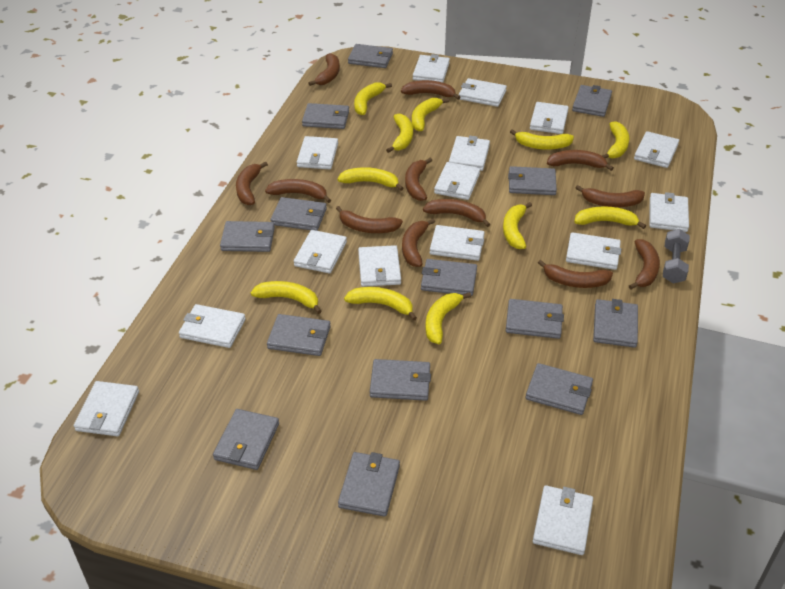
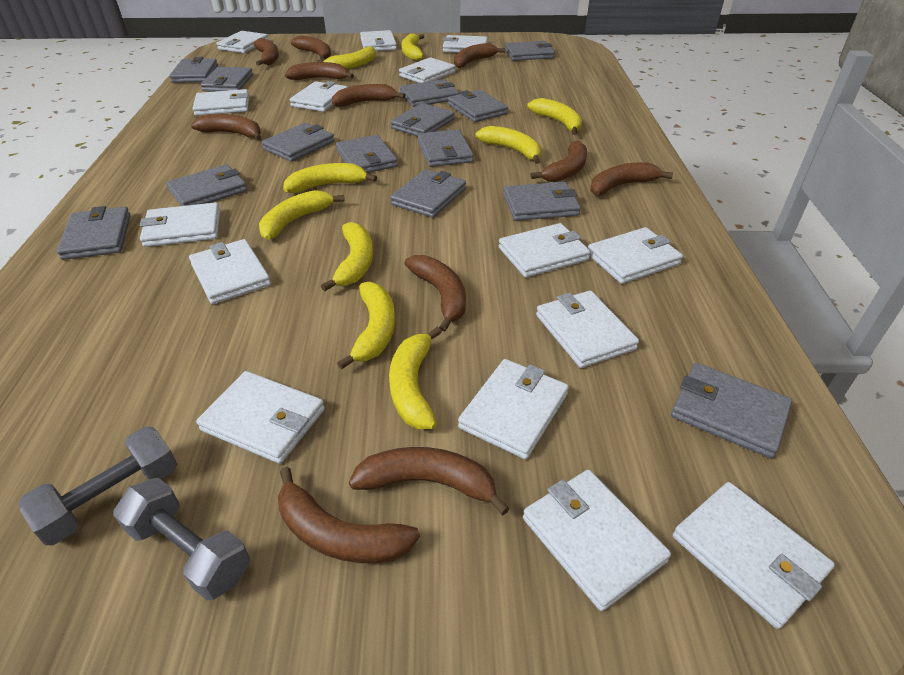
brown banana: [236,161,268,205] [265,179,331,203] [308,53,340,86] [336,206,403,233] [401,80,460,100] [402,219,435,267] [405,158,432,201] [423,199,490,227] [538,260,613,288] [547,150,614,171] [576,185,645,207] [629,239,660,289] = 12 -> [191,114,261,140] [253,38,279,66] [278,467,420,563] [285,62,354,80] [291,36,331,60] [332,84,405,107] [349,447,510,515] [404,255,466,332] [454,43,505,68] [530,140,587,182] [591,162,673,196] = 11
grey dumbbell: [663,229,690,283] = 1 -> [18,427,177,545] [113,478,250,601] = 2
yellow banana: [251,281,322,314] [338,167,403,191] [344,287,417,321] [354,82,392,115] [386,114,413,153] [412,98,449,131] [426,292,471,344] [503,202,532,249] [510,129,574,150] [574,206,646,229] [602,121,629,159] = 11 -> [259,190,345,240] [283,163,377,193] [316,46,376,69] [321,222,373,291] [337,282,395,369] [389,327,442,429] [401,33,424,61] [475,126,541,164] [527,98,582,135] = 9

